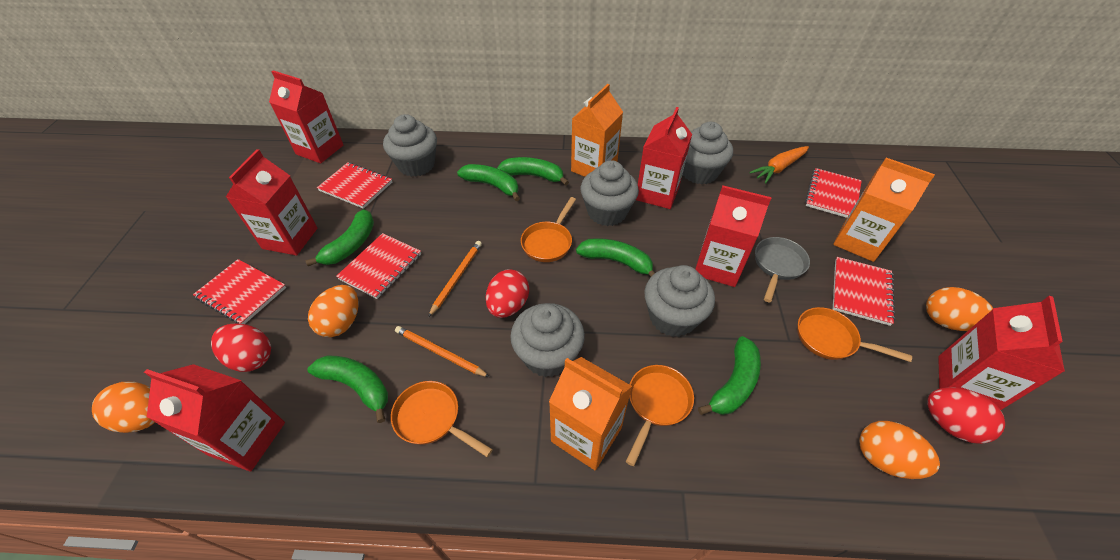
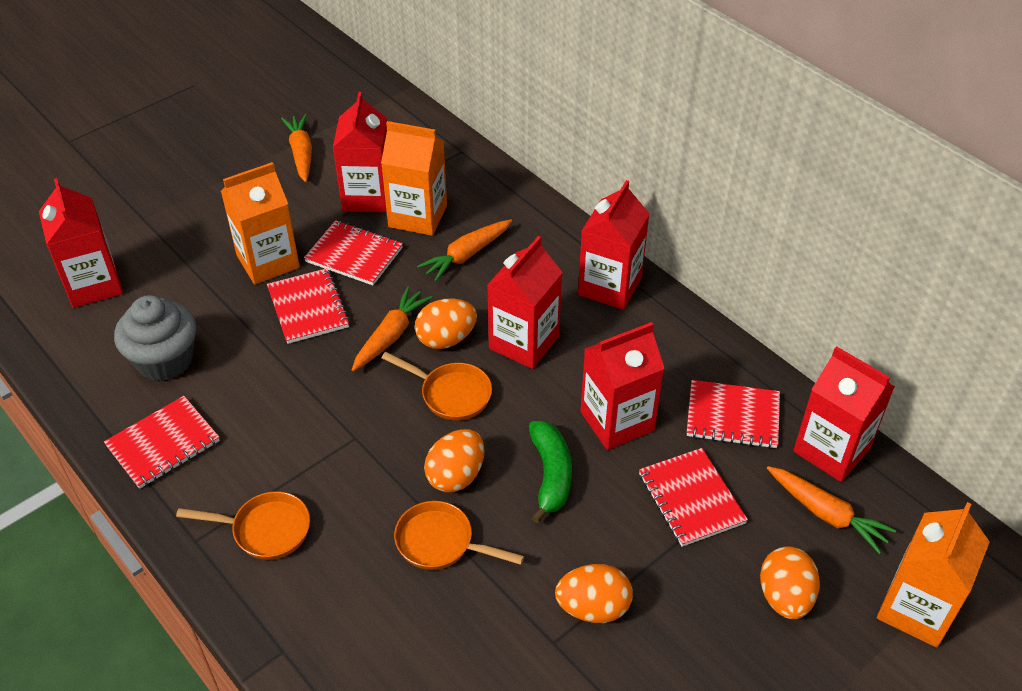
green banana: [305,209,374,266] [308,355,388,423] [457,164,520,201] [497,157,569,186] [576,238,655,277] [698,336,761,415] = 6 -> [529,421,572,523] = 1
grey cupcake: [383,114,437,177] [510,303,585,377] [581,160,639,226] [644,265,715,337] [682,122,733,184] = 5 -> [114,295,196,381] = 1
grey pan: [755,237,810,303] = 1 -> none = 0
orange carrot: [749,146,809,183] = 1 -> [281,114,312,182] [352,286,432,371] [417,219,512,282] [767,466,897,554] = 4
orange pan: [391,381,493,457] [521,197,576,262] [626,365,694,466] [797,307,912,362] = 4 -> [176,491,310,560] [381,352,492,421] [394,501,524,570] = 3
orange pencil: [395,326,490,377] [428,241,482,317] = 2 -> none = 0
red egg: [211,323,271,372] [486,269,529,318] [927,387,1005,444] = 3 -> none = 0

